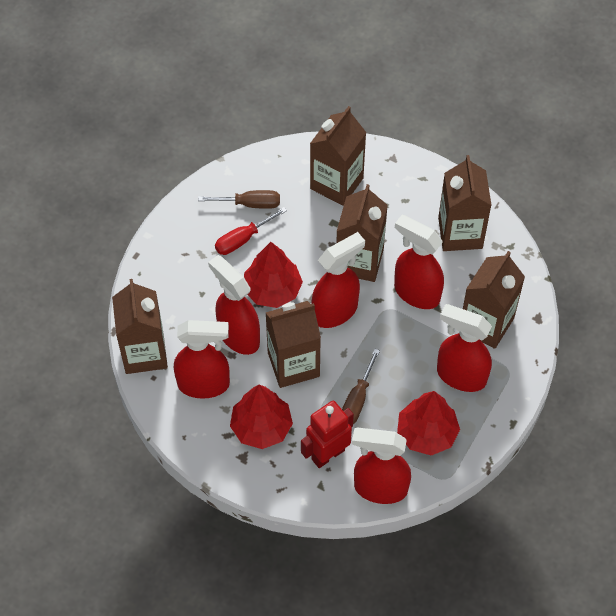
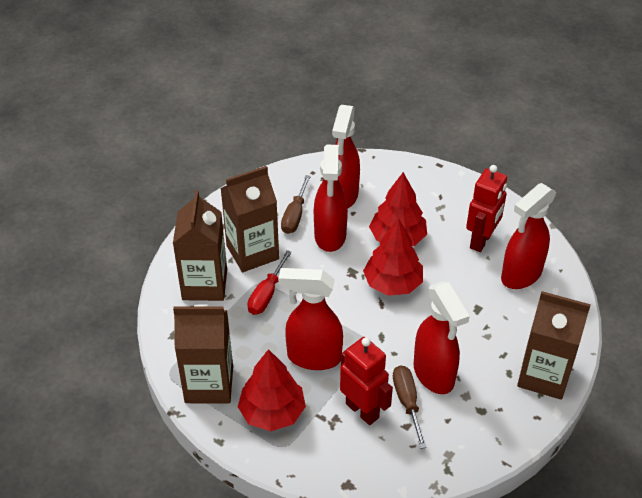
brown carton: [112,279,168,374] [265,301,321,388] [310,106,367,206] [336,184,388,282] [438,155,492,251] [463,251,525,349] = 6 -> [173,190,227,301] [173,304,233,403] [220,166,279,272] [517,291,591,400] = 4
red robot: [301,401,354,468] = 1 -> [340,337,393,425] [466,165,507,252] = 2
red spray bottle: [174,320,230,399] [208,255,260,355] [312,232,365,328] [352,428,411,504] [394,215,444,309] [437,304,492,392] = 6 -> [278,268,343,370] [314,145,348,252] [332,105,360,209] [414,282,470,394] [501,183,557,289] = 5

